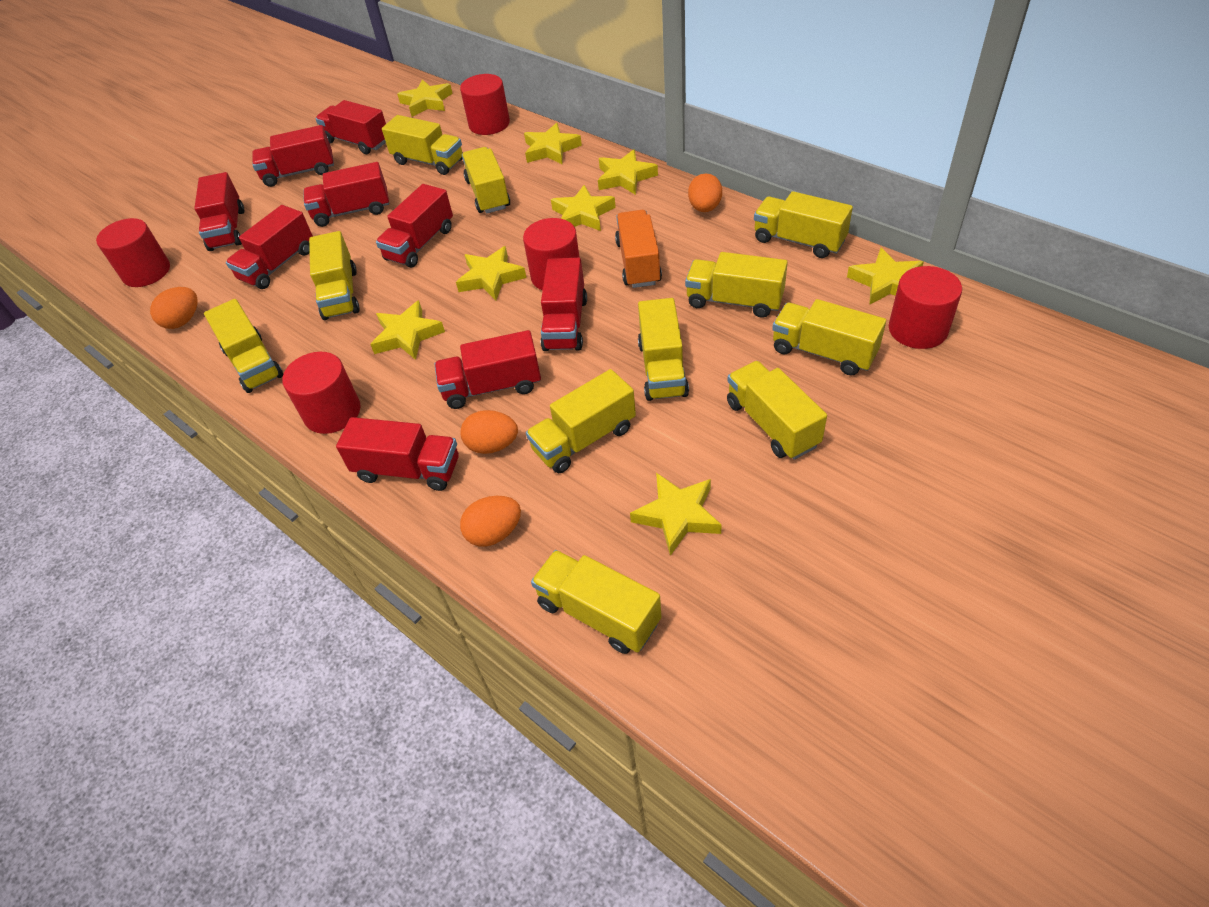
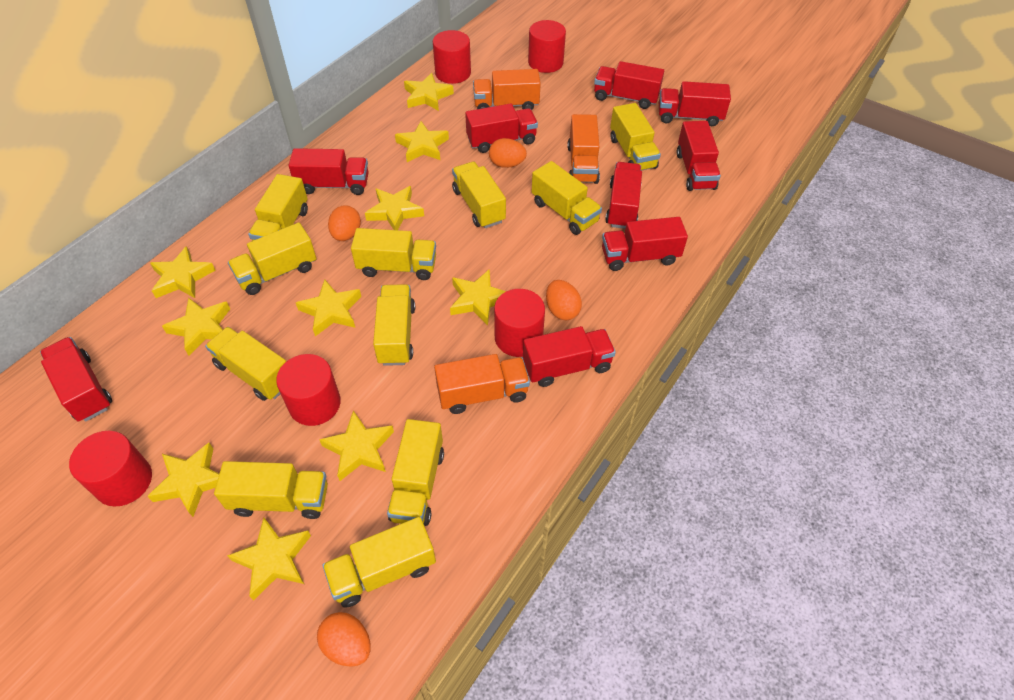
orange truck: [615,210,662,288] = 1 -> [434,354,530,414] [473,69,541,110] [567,114,600,184] = 3
yellow star: [370,300,445,360] [397,79,453,117] [456,246,527,300] [524,123,582,164] [551,185,616,231] [598,149,658,195] [630,473,722,556] [847,248,924,305] = 8 -> [147,443,219,517] [150,246,216,298] [162,297,230,356] [227,518,311,601] [296,279,361,336] [319,410,394,481] [365,186,424,230] [395,121,449,162] [404,73,454,111] [450,270,506,325] = 10

